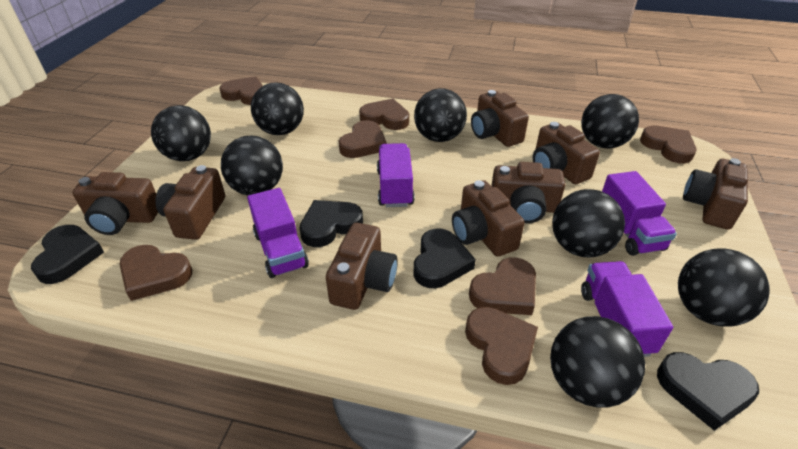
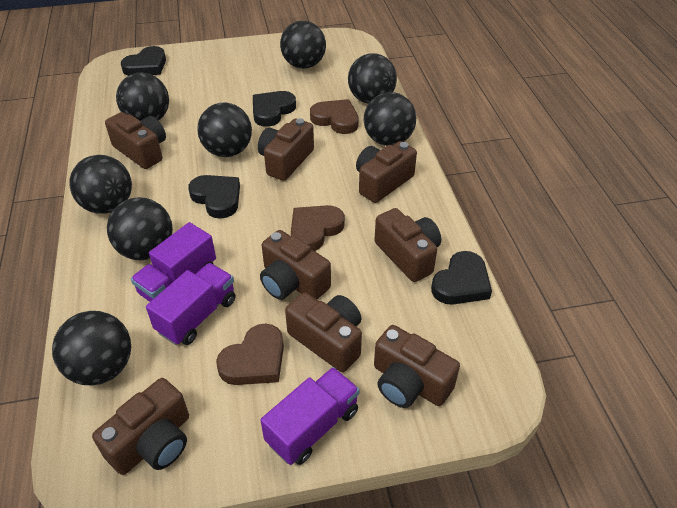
brown heart: [119,245,192,301] [220,76,263,105] [339,120,387,158] [359,99,409,130] [465,307,538,385] [469,257,536,315] [640,125,697,164] = 7 -> [216,324,284,385] [291,205,345,251] [310,99,359,134] = 3
purple truck: [247,188,309,278] [377,143,415,207] [581,261,673,357] [602,171,677,256] = 4 -> [131,222,216,302] [146,263,236,345] [260,367,360,465] = 3

